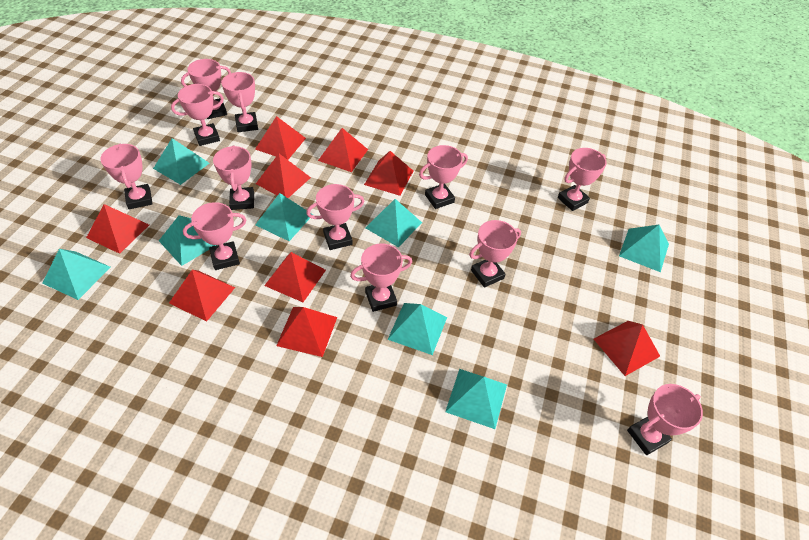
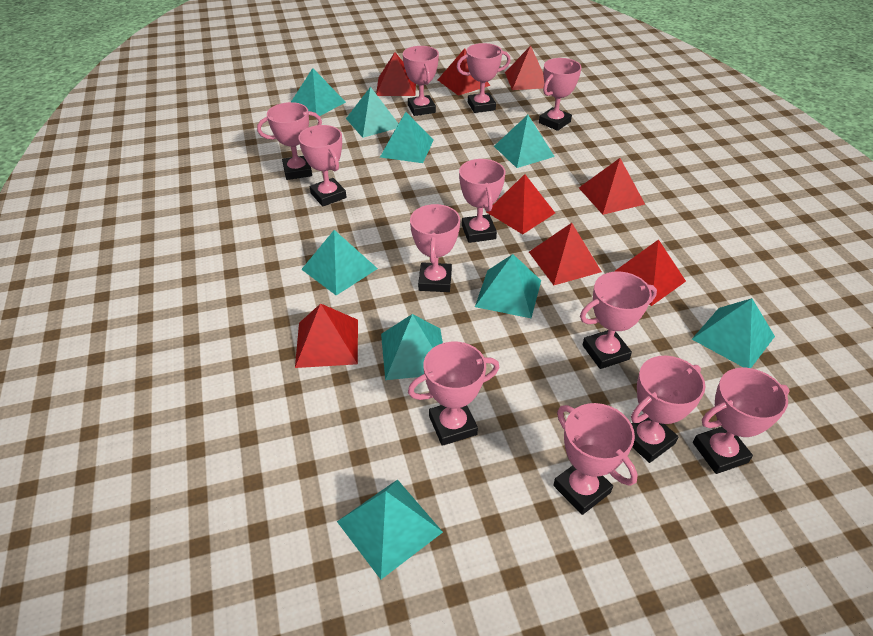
red pyramid: [86,204,149,254] [169,270,235,322] [255,116,306,160] [256,154,311,198] [264,252,326,302] [276,307,337,357] [318,128,368,172] [364,151,413,196] [594,321,660,376] = 9 -> [295,303,358,368] [376,52,416,96] [438,48,490,96] [486,174,555,234] [505,46,544,90] [529,223,602,285] [579,158,645,215] [614,239,686,306] = 8
turquoise pyramid: [42,249,111,300] [153,138,209,185] [159,215,216,266] [255,193,313,241] [365,199,422,247] [387,303,447,355] [445,369,507,429] [619,225,669,272] = 8 -> [291,68,346,116] [301,230,378,295] [337,479,443,579] [346,87,398,138] [380,112,434,163] [381,314,443,380] [475,254,541,318] [494,115,555,168] [692,298,775,368] = 9

